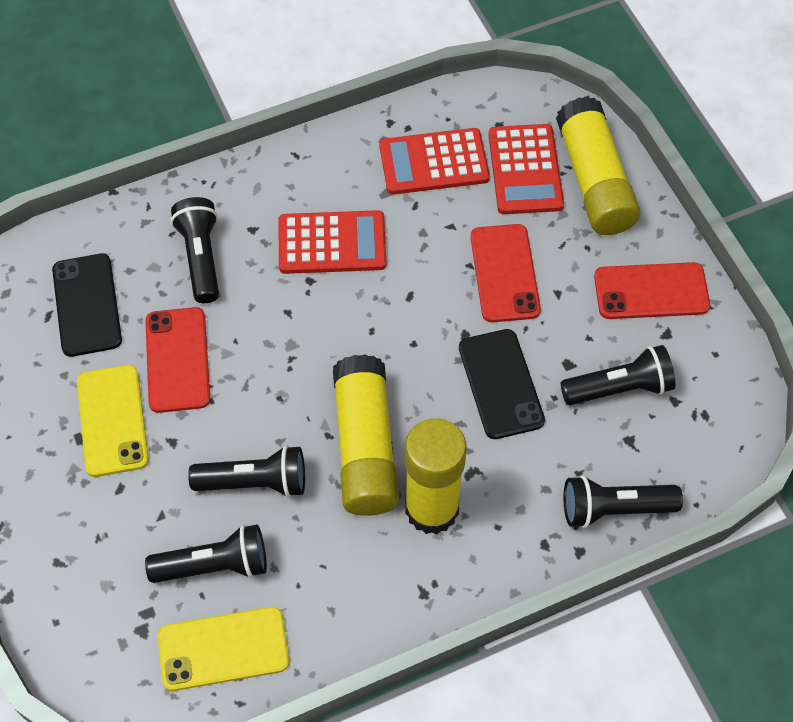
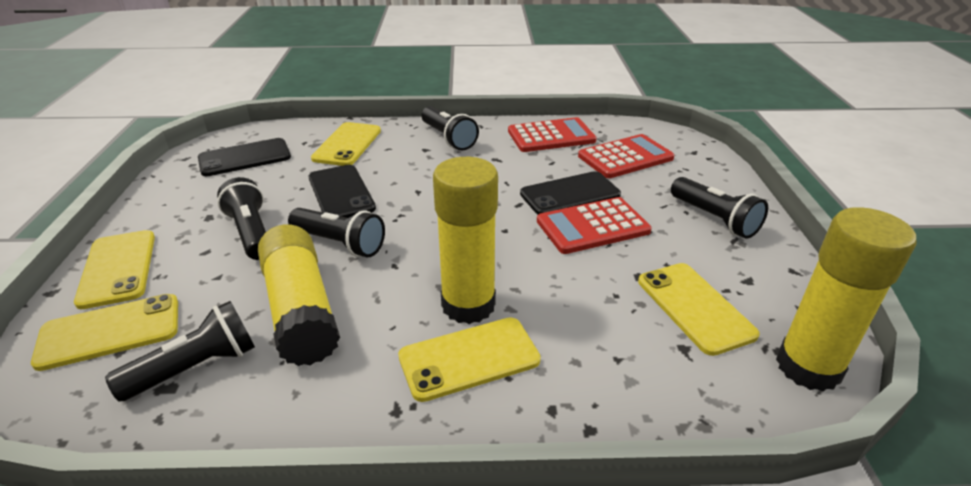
black phone: [52,253,122,357] [459,329,545,439] = 2 -> [198,138,291,176] [309,165,376,218] [520,171,621,215] = 3
red phone: [145,307,210,413] [471,224,541,322] [594,262,710,319] = 3 -> none = 0
yellow phone: [77,365,149,477] [158,607,289,691] = 2 -> [31,294,178,371] [74,230,155,309] [311,122,381,166] [398,317,541,402] [638,263,760,356] = 5

